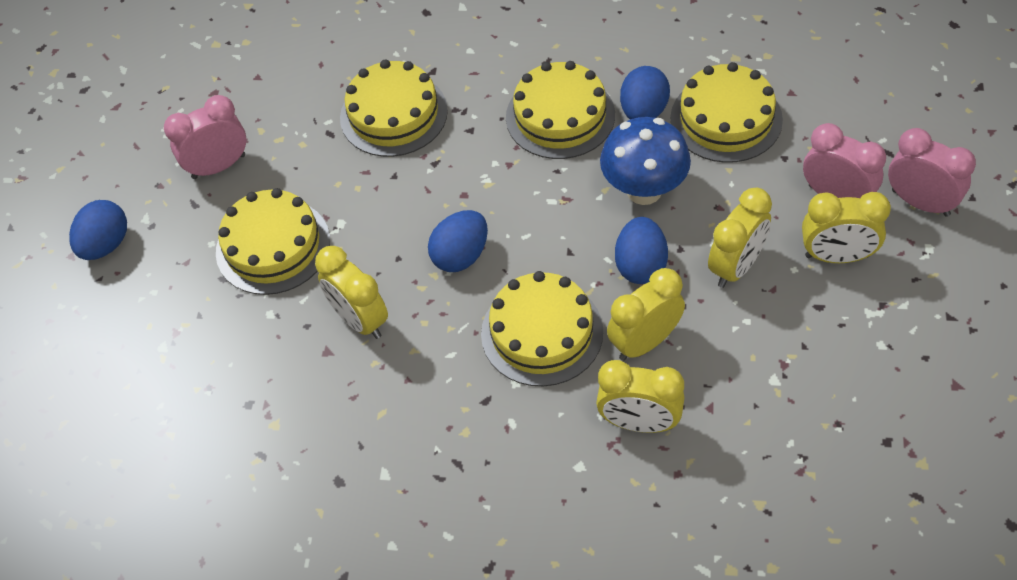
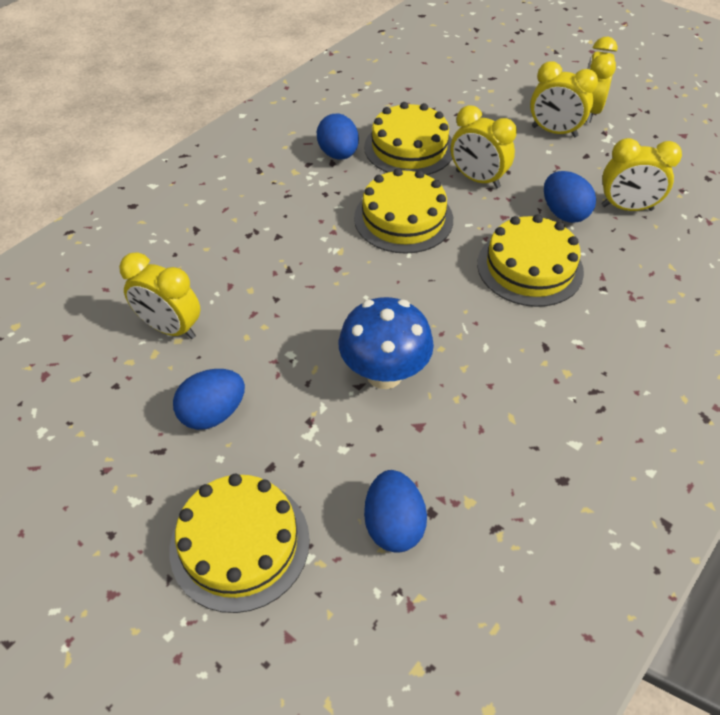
pink clock: [164,95,246,179] [803,123,886,198] [888,128,976,217] = 3 -> none = 0
yellow cake: [216,188,330,295] [340,60,448,157] [481,271,603,386] [506,61,615,159] [670,62,783,163] = 5 -> [170,474,310,613] [354,168,453,254] [364,102,452,175] [477,214,584,307] = 4

